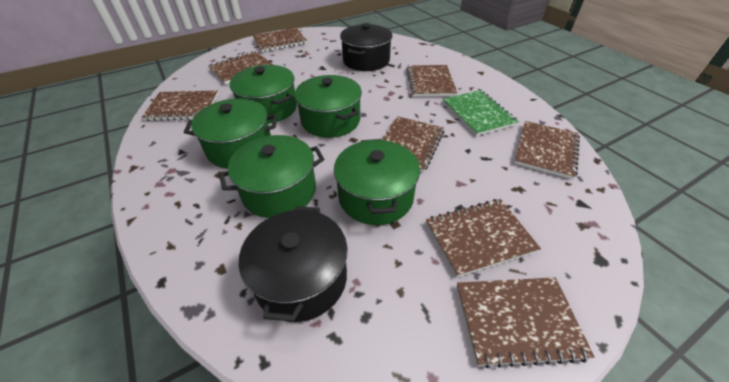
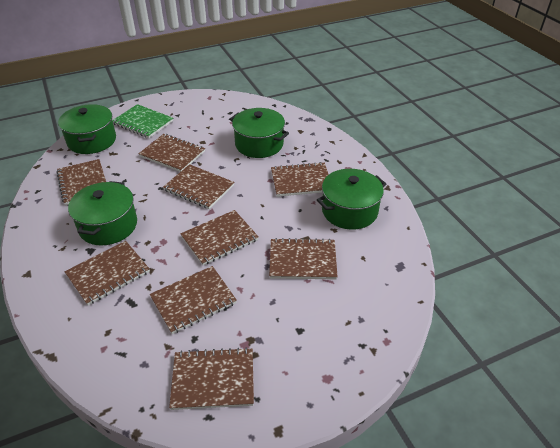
black pot: [239,206,347,322] [340,23,393,71] = 2 -> none = 0
brown notebook: [142,90,218,121] [208,51,273,84] [253,28,307,52] [382,116,444,172] [406,65,457,97] [426,199,541,277] [457,277,594,368] [514,121,580,179] = 8 -> [56,159,106,205] [65,241,150,305] [138,134,205,172] [150,266,237,334] [163,164,234,209] [169,347,254,410] [180,210,259,265] [269,238,338,279] [271,162,329,197] = 9
green pot: [184,98,277,168] [219,135,324,218] [230,65,297,124] [295,75,362,138] [334,139,420,225] = 5 -> [58,104,116,154] [68,181,137,245] [229,108,289,158] [317,169,387,230] = 4

